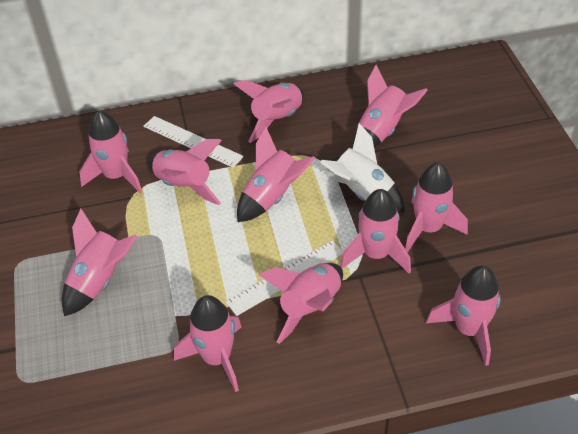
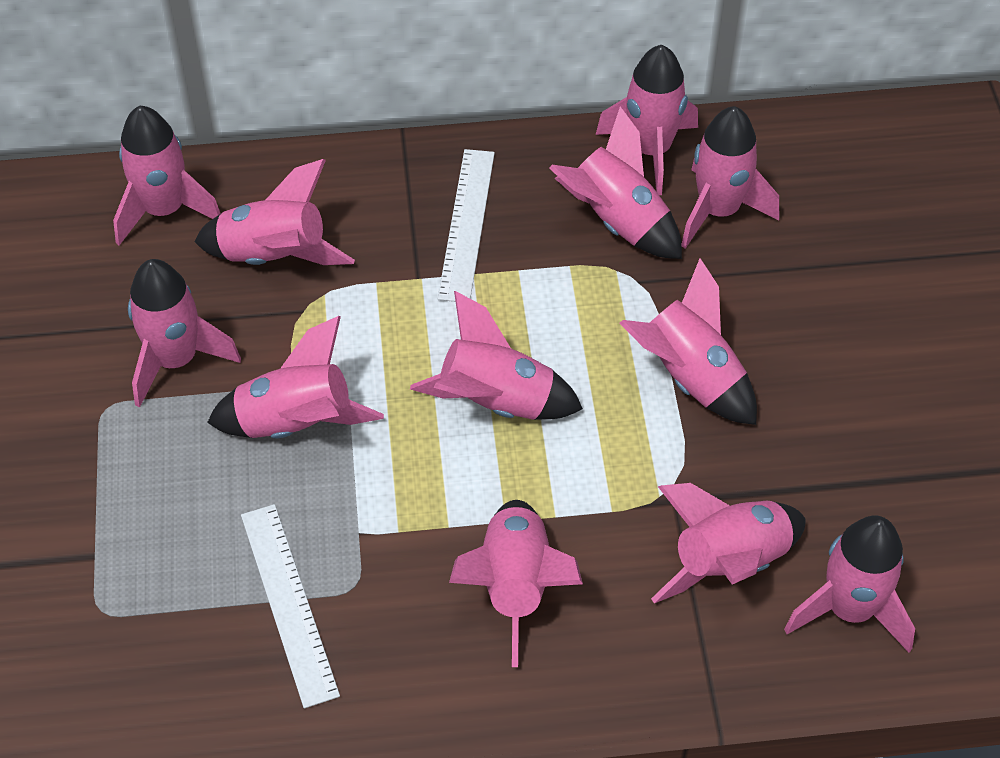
pink rocket: [62,209,138,316] [79,110,142,194] [149,139,222,205] [174,295,241,392] [233,80,305,143] [237,127,316,222] [259,263,343,344] [340,189,411,274] [354,65,428,147] [405,162,468,253] [426,265,501,366] = 11 -> [113,106,221,245] [128,259,241,408] [194,159,355,265] [207,316,384,438] [410,291,583,420] [449,500,583,667] [549,107,682,259] [596,45,698,195] [619,258,757,425] [651,483,805,603] [681,106,779,249] [784,515,915,653] = 12
white rocket: [320,123,405,212] = 1 -> none = 0

